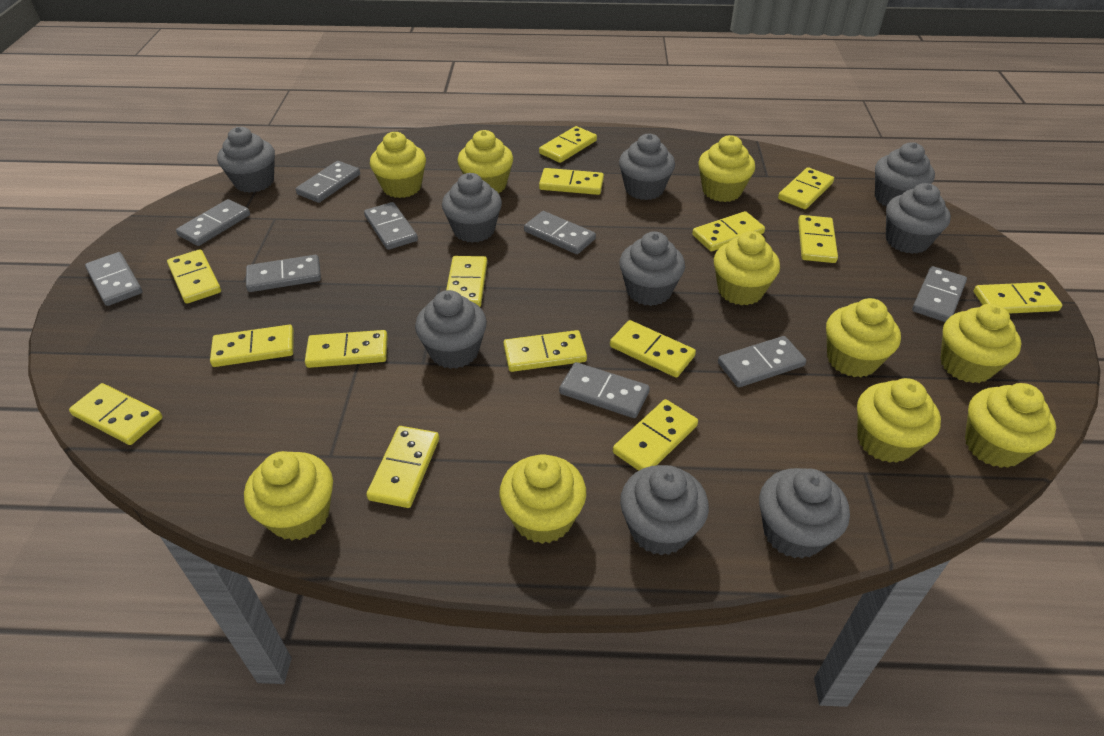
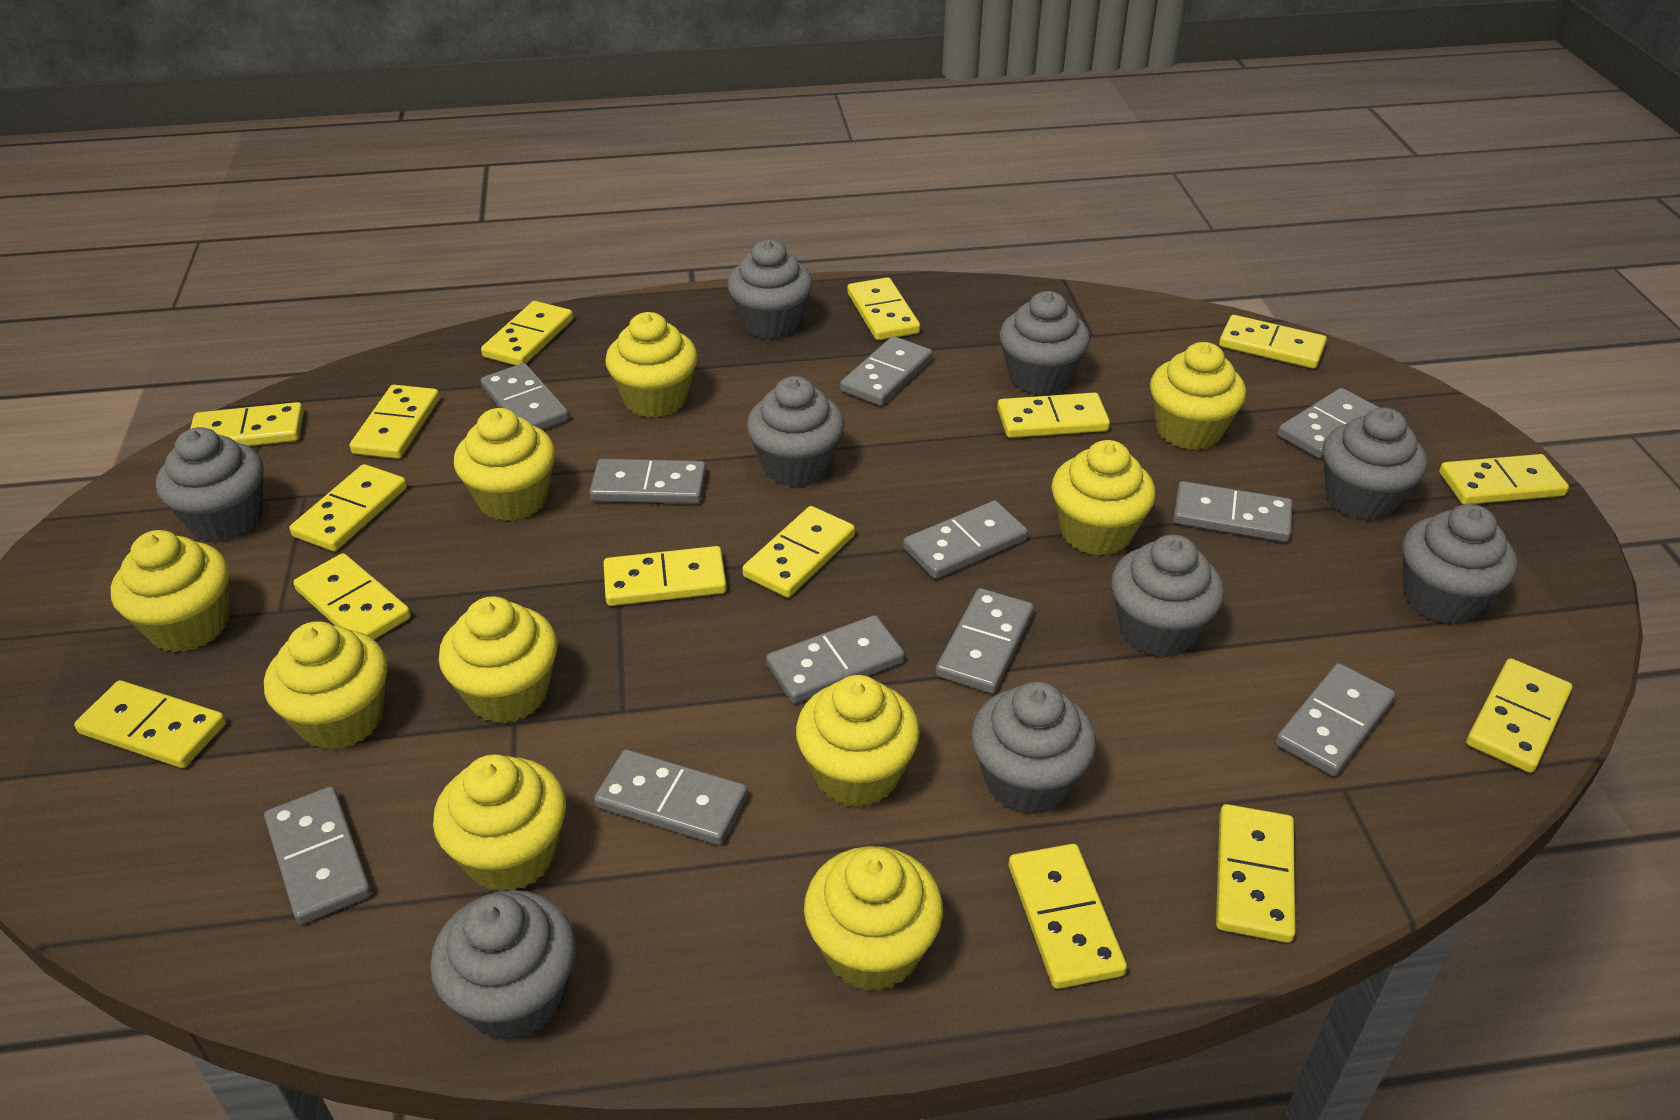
grey domino: [85,252,142,306] [176,199,250,246] [246,255,321,292] [296,161,360,203] [364,202,418,250] [524,211,596,254] [559,362,650,418] [718,336,806,387] [912,266,967,322] = 9 -> [264,787,371,924] [480,363,569,430] [589,459,706,504] [594,750,748,845] [766,615,905,703] [840,336,933,406] [903,501,1028,579] [936,588,1034,693] [1173,481,1293,542] [1276,663,1395,776] [1278,388,1380,458] = 11

